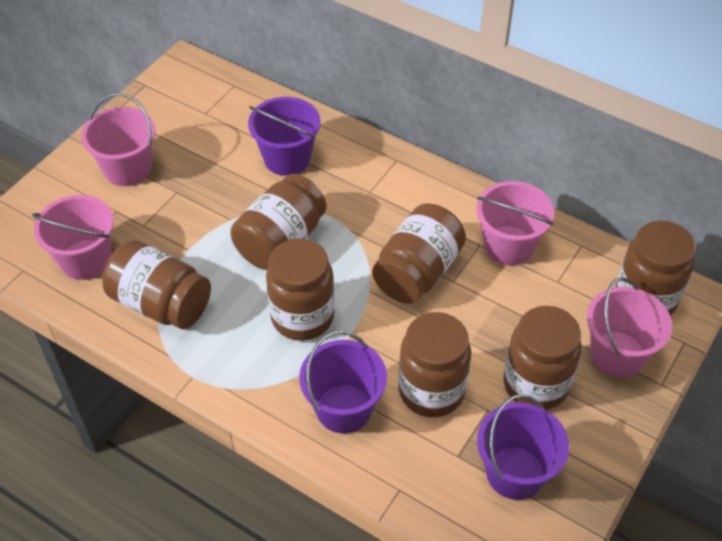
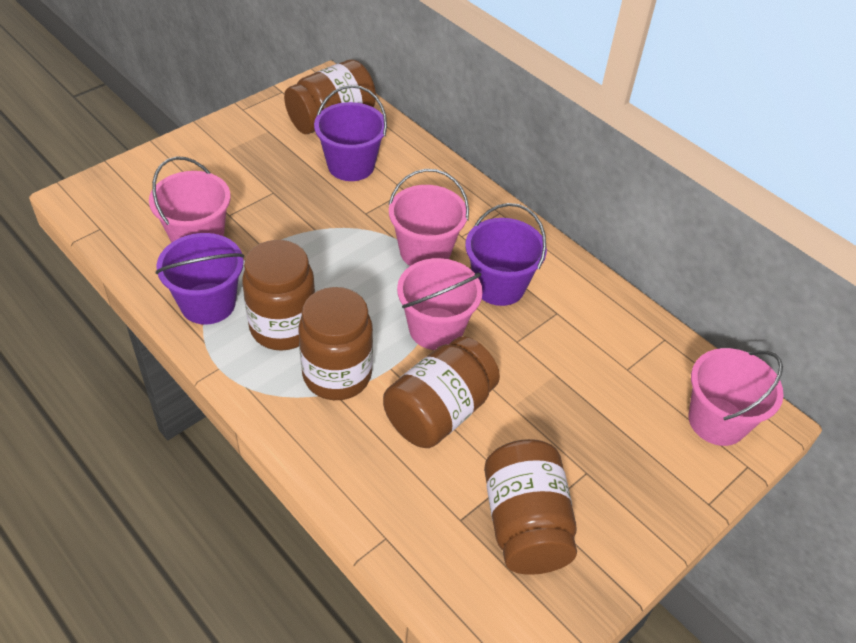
brown jar: [102,240,211,329] [230,174,327,270] [266,238,335,341] [372,203,466,304] [398,312,471,417] [503,306,582,410] [616,221,696,316] = 7 -> [242,240,315,351] [284,59,376,134] [299,287,373,400] [383,336,500,448] [484,439,577,575] = 5

